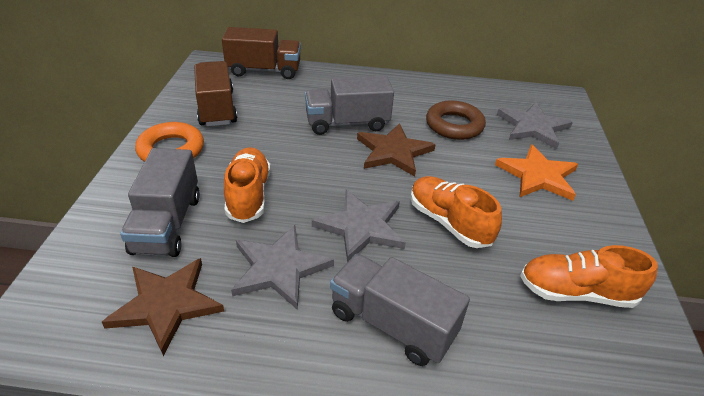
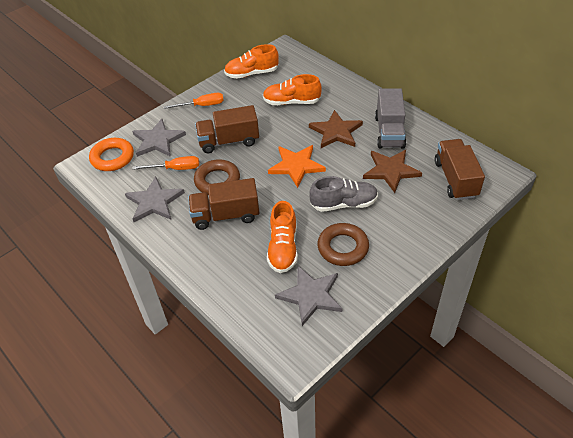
brown ring: [426,100,486,140] = 1 -> [194,159,240,195] [317,223,369,266] = 2
brown truck: [194,61,237,126] [222,27,301,79] = 2 -> [188,178,259,230] [195,105,259,153] [435,139,485,200] = 3
grey shoe: none = 0 -> [309,176,378,212] = 1
grey truck: [120,148,200,257] [305,76,394,135] [330,254,470,366] = 3 -> [375,88,406,149] = 1
orange screwdriver: none = 0 -> [132,156,199,170] [163,93,224,109] = 2

